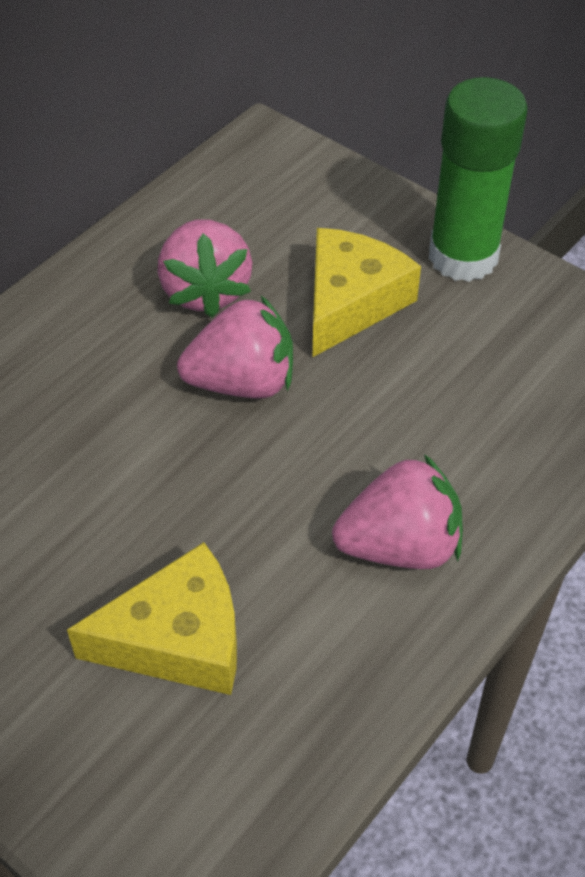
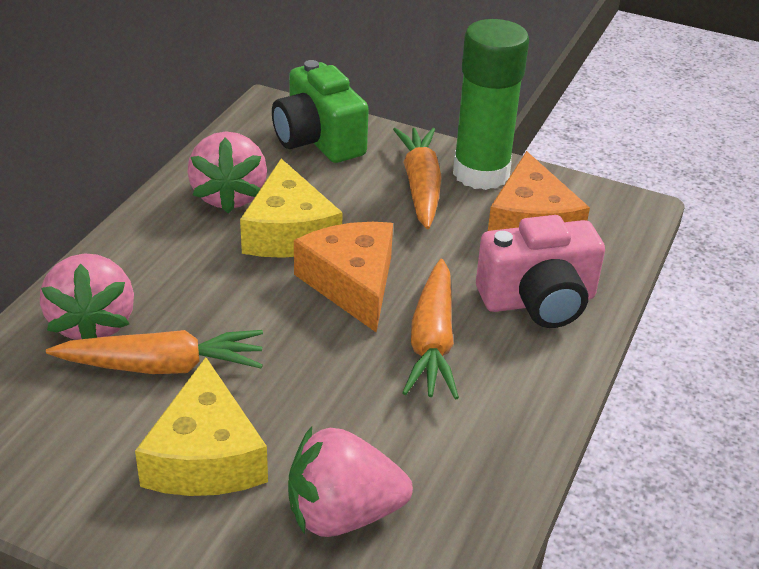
green camera: none = 0 -> [272,60,369,163] = 1
orange carrot: none = 0 -> [46,330,263,374] [393,128,442,229] [402,259,459,400] = 3
orange cheese: none = 0 -> [294,222,393,332] [488,151,590,231] = 2
pink camera: none = 0 -> [476,215,605,328] = 1

